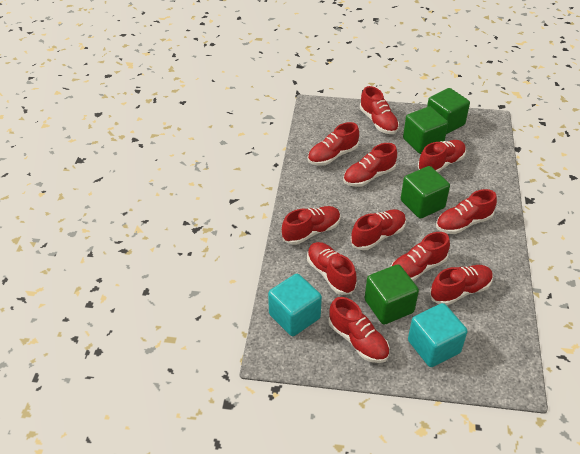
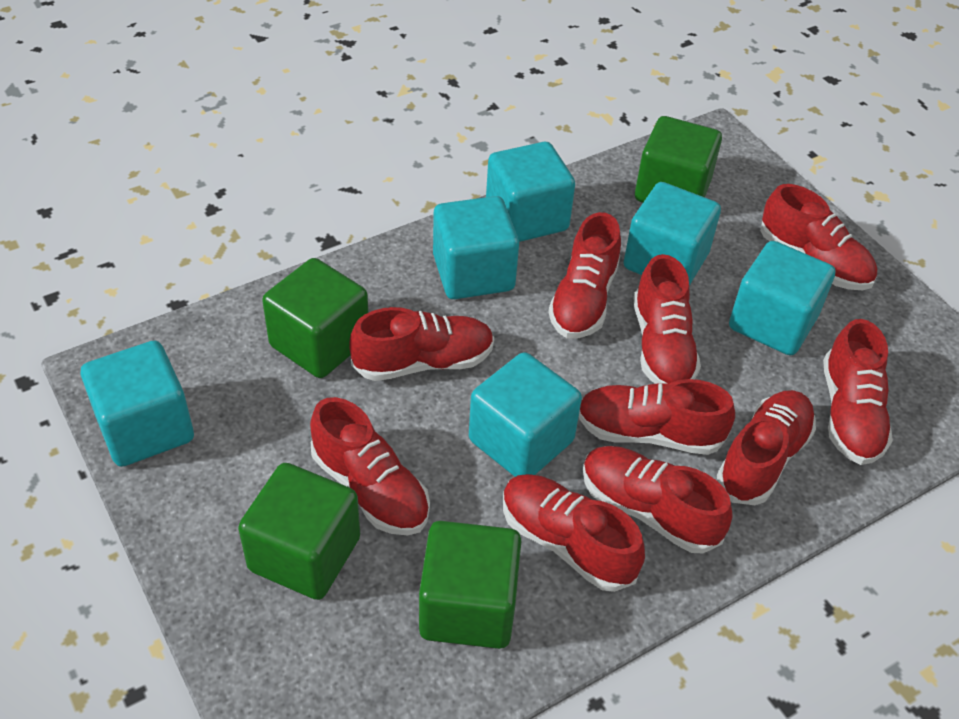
red shoe: [282,206,341,245] [307,242,357,295] [308,122,359,166] [329,297,390,363] [343,143,397,187] [351,209,406,250] [360,86,399,134] [390,232,450,281] [418,140,466,172] [430,265,493,305] [436,189,497,234] = 11 -> [310,397,430,535] [349,307,494,381] [503,474,645,592] [548,212,621,338] [579,379,735,455] [583,446,733,553] [633,254,701,384] [717,390,816,505] [760,184,877,290] [823,319,893,465] = 10
turquoise cube: [268,274,322,336] [408,303,467,367] = 2 -> [81,341,194,467] [433,196,519,299] [469,352,582,477] [486,142,575,242] [624,182,721,286] [729,241,835,355] = 6

